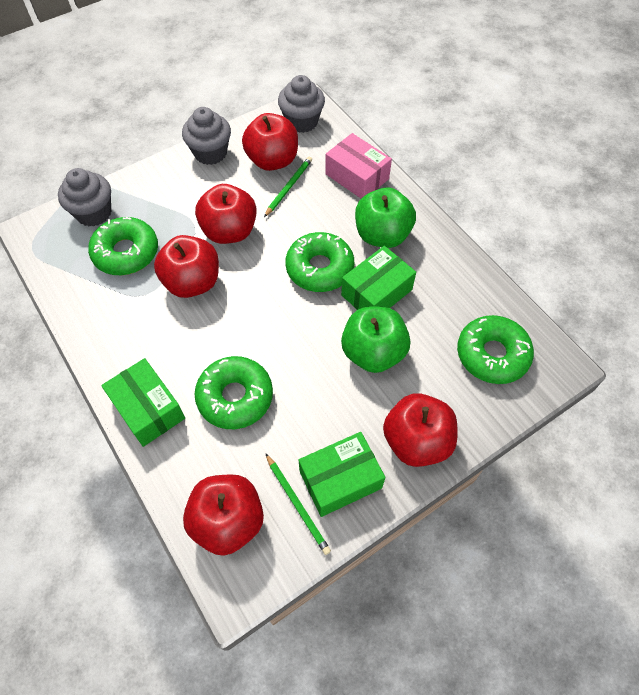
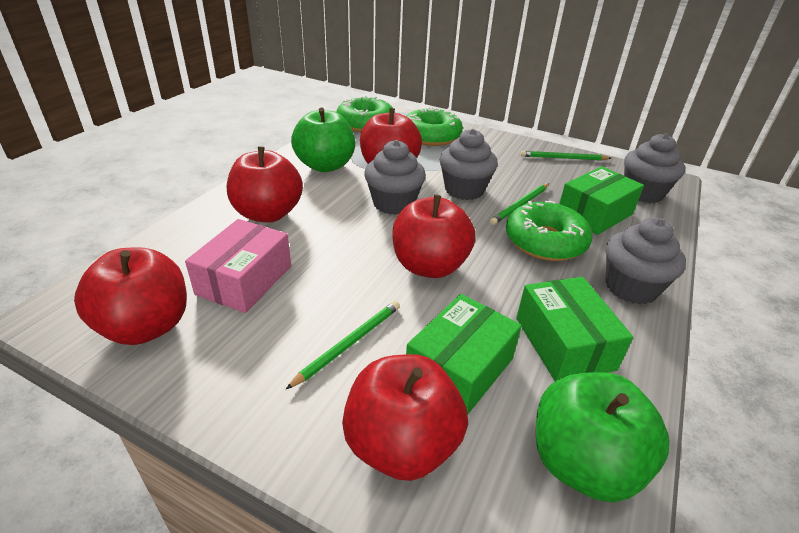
green donut: [88,217,158,275] [194,356,273,429] [285,232,354,292] [457,315,534,384] = 4 -> [336,96,395,132] [406,107,463,146] [506,201,592,261] = 3
green pencil: [264,157,312,217] [265,453,331,555] = 2 -> [286,301,400,389] [490,184,549,225] [521,151,611,160] = 3
grey cupcake: [58,168,111,227] [182,107,231,165] [278,75,325,133] = 3 -> [364,140,426,215] [440,129,498,200] [606,217,686,304] [624,133,685,203] = 4

